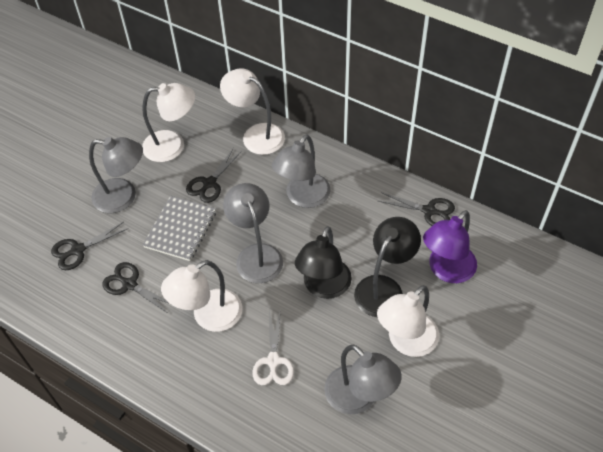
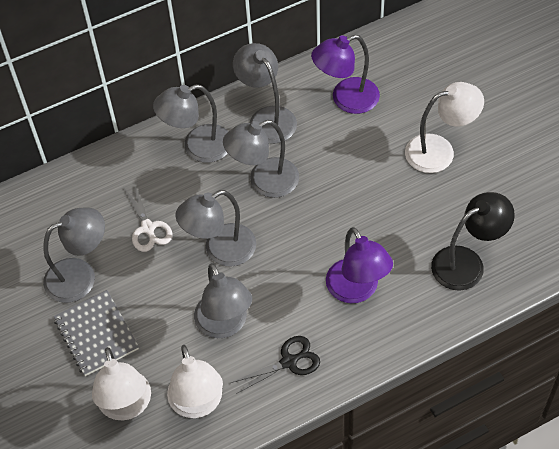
black lamp: [295,226,352,299] [354,217,421,317] = 2 -> [431,192,515,291] = 1
black scissors: [51,222,127,270] [102,262,170,314] [186,148,242,203] [378,192,455,226] = 4 -> [231,336,320,394] = 1
grey lamp: [89,137,143,213] [223,183,283,283] [272,134,331,208] [324,344,402,414] = 4 -> [43,208,105,303] [153,84,228,163] [175,190,257,267] [194,263,252,338] [223,120,299,198] [233,43,297,144] = 6
purple lamp: [423,210,477,283] = 1 -> [311,35,380,114] [326,227,393,303] = 2
white lamp: [142,83,195,162] [161,260,242,332] [220,68,285,155] [377,285,439,357] = 4 -> [92,347,151,420] [167,345,223,418] [405,82,484,173] = 3

